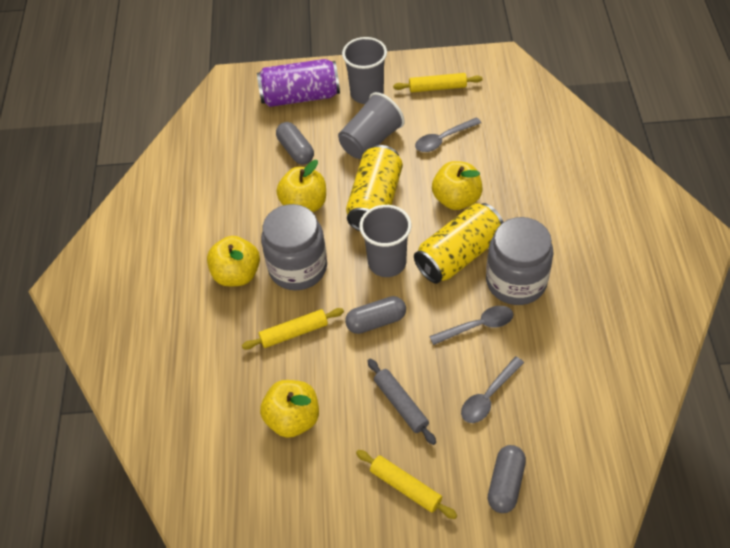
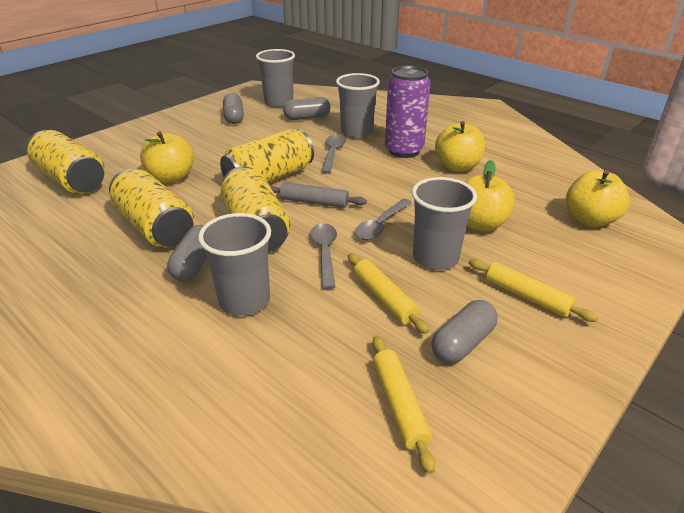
grey capsule: [276,122,314,165] [345,296,406,334] [488,445,526,513] = 3 -> [167,225,207,281] [223,93,244,124] [283,97,331,120] [432,300,498,364] = 4
grey cup: [338,92,405,159] [342,37,387,104] [359,205,411,277] = 3 -> [198,213,271,316] [256,49,295,108] [336,73,380,139] [412,177,477,270] = 4
grey jar: [261,204,327,290] [486,217,554,305] = 2 -> none = 0
yellow can: [346,145,403,231] [414,203,503,284] = 2 -> [26,130,105,194] [109,169,194,248] [220,129,314,183] [221,166,290,252] = 4

